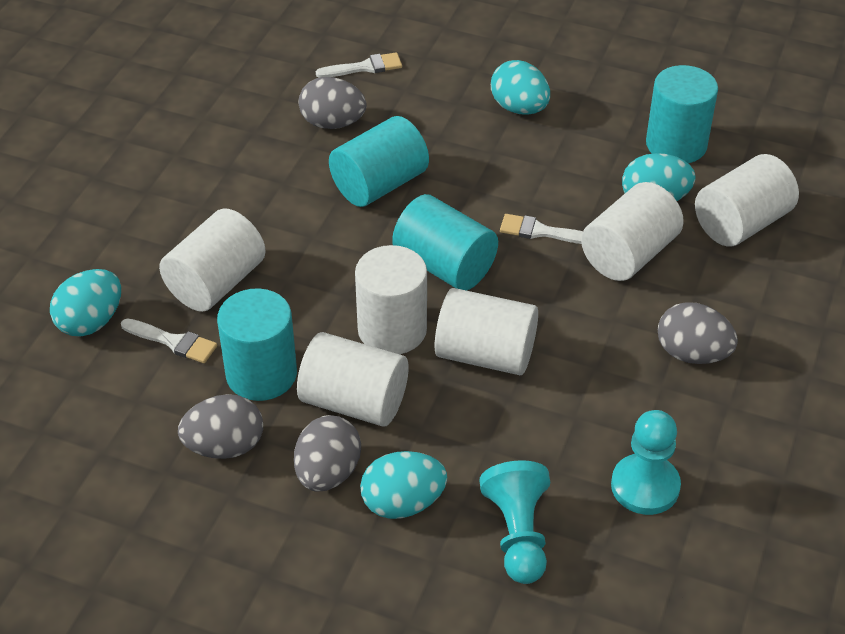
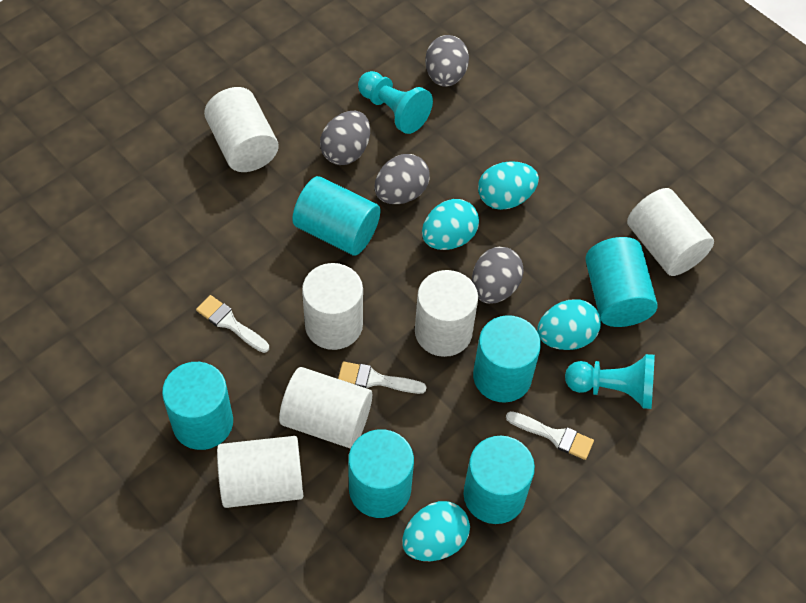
turquoise cylinder: [217,288,297,401] [329,116,429,207] [392,194,498,291] [646,65,718,163] = 4 -> [162,362,233,450] [292,176,380,256] [348,429,414,518] [463,436,535,524] [473,315,541,402] [585,237,658,327] = 6

